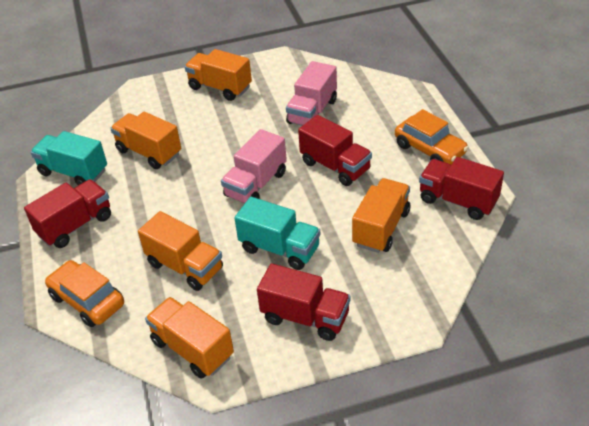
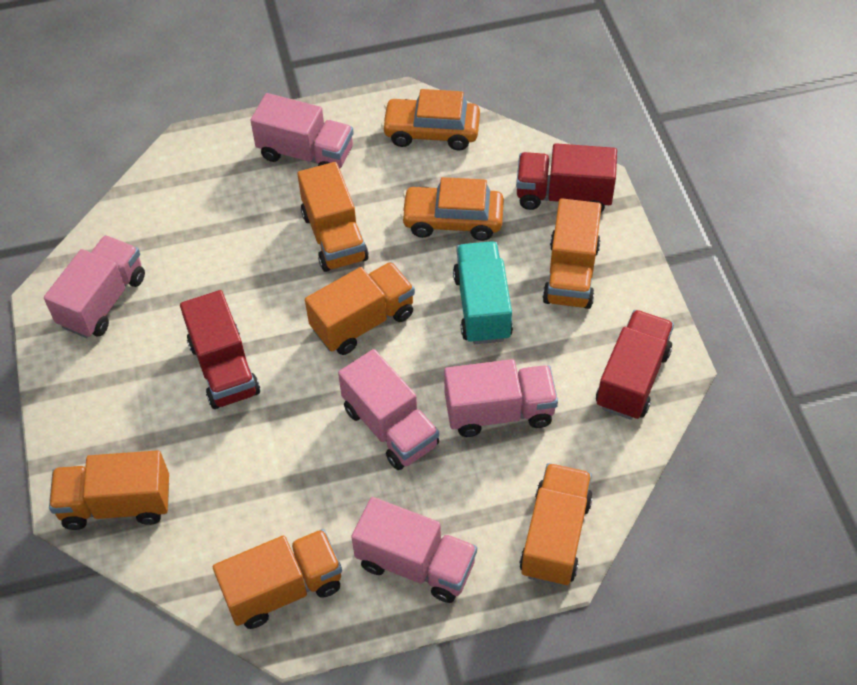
orange truck: [110,112,181,169] [138,211,223,291] [145,297,234,379] [185,49,252,101] [352,178,410,253] = 5 -> [49,450,169,530] [213,529,342,629] [297,162,369,272] [305,262,415,355] [519,463,593,586] [543,198,601,309] = 6
pink truck: [221,129,287,203] [286,61,337,126] = 2 -> [44,235,145,338] [250,93,354,169] [338,349,439,470] [351,497,477,603] [444,359,558,437] = 5
red truck: [24,179,111,248] [257,263,351,341] [298,115,372,186] [419,157,504,220] = 4 -> [180,290,260,409] [516,143,617,213] [596,310,674,420] = 3
turquoise truck: [30,131,107,185] [235,197,320,270] = 2 -> [453,241,513,344] = 1

